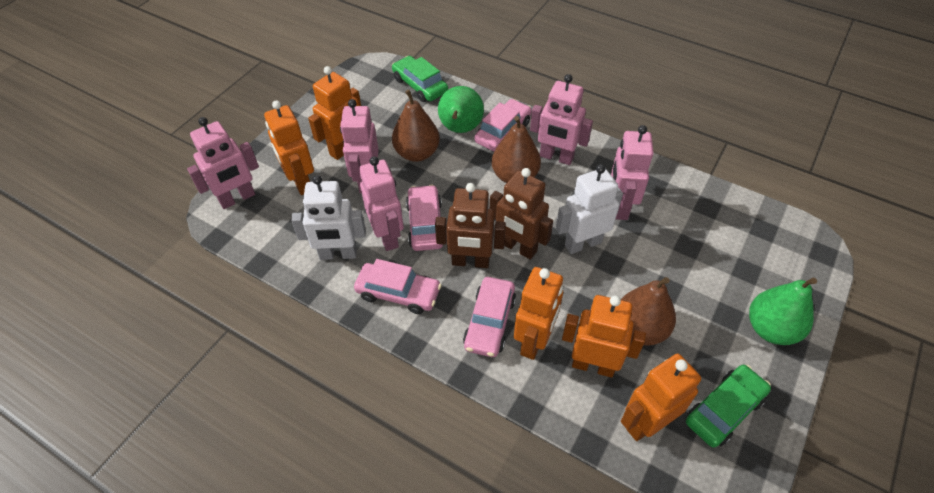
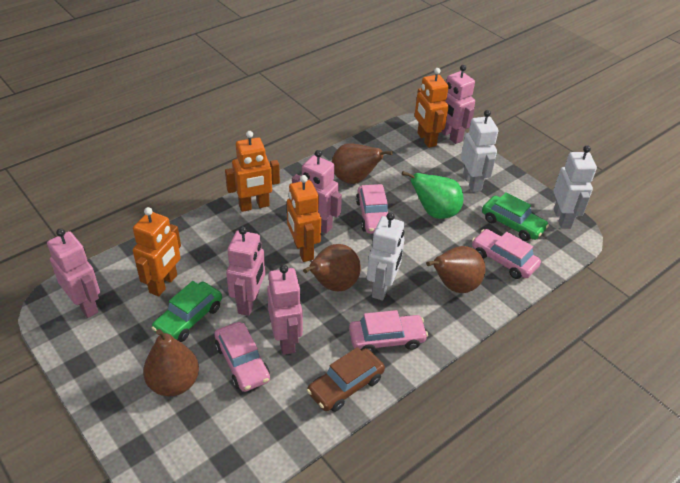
brown car: none = 0 -> [307,347,385,412] = 1
brown pear: [392,90,440,162] [492,116,541,183] [621,277,676,346] = 3 -> [143,329,199,396] [303,244,361,291] [332,143,393,184] [426,246,486,293] = 4
brown robot: [435,183,506,268] [490,168,553,260] = 2 -> none = 0
green pear: [438,86,484,133] [749,278,817,345] = 2 -> [402,171,464,219] = 1
orange robot: [264,101,314,195] [308,66,361,160] [514,267,563,360] [562,295,646,378] [621,353,701,441] = 5 -> [133,207,181,296] [225,131,280,212] [287,175,321,262] [414,68,449,148] = 4
white robot: [291,175,366,260] [556,164,623,254] = 2 -> [367,212,405,300] [461,110,498,192] [553,145,597,229] = 3

